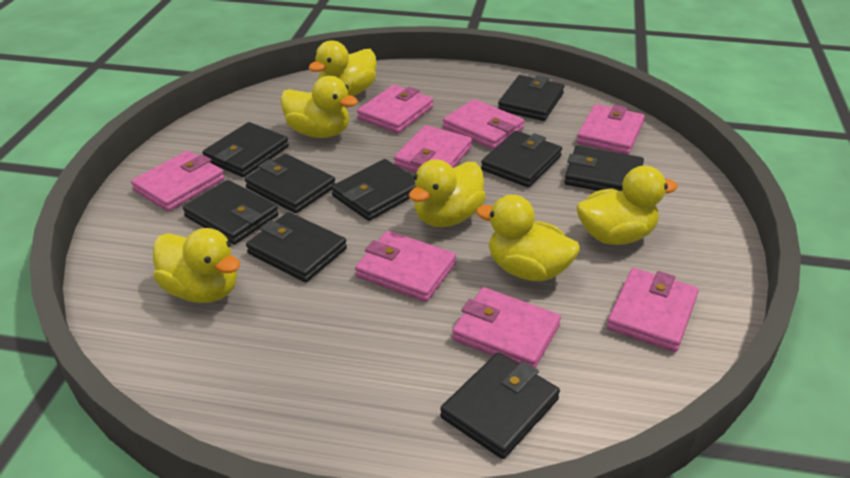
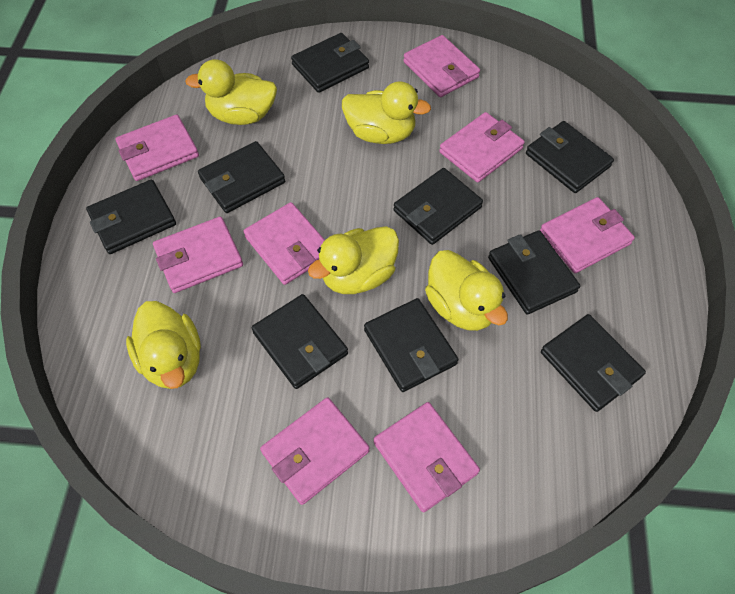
yellow duck: [153,228,240,303] [280,76,358,138] [309,40,376,96] [409,159,486,227] [476,195,580,281] [576,166,678,245] = 6 -> [126,301,201,389] [185,59,277,125] [308,226,399,294] [342,81,431,144] [425,250,508,331] = 5

